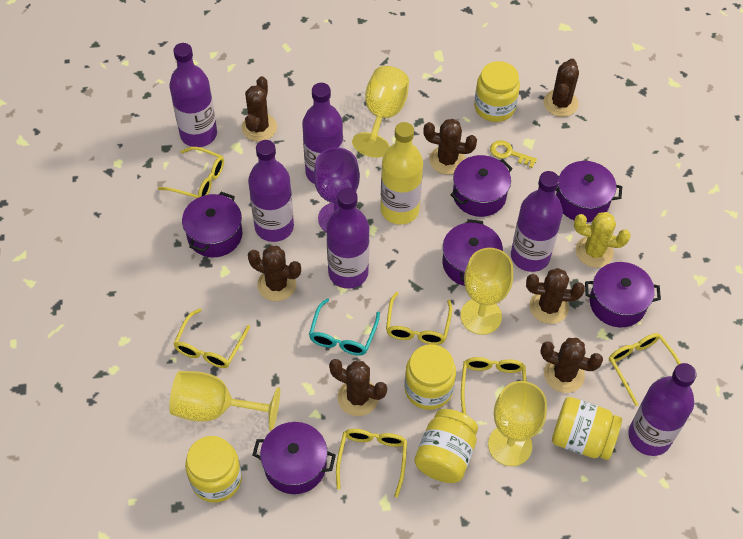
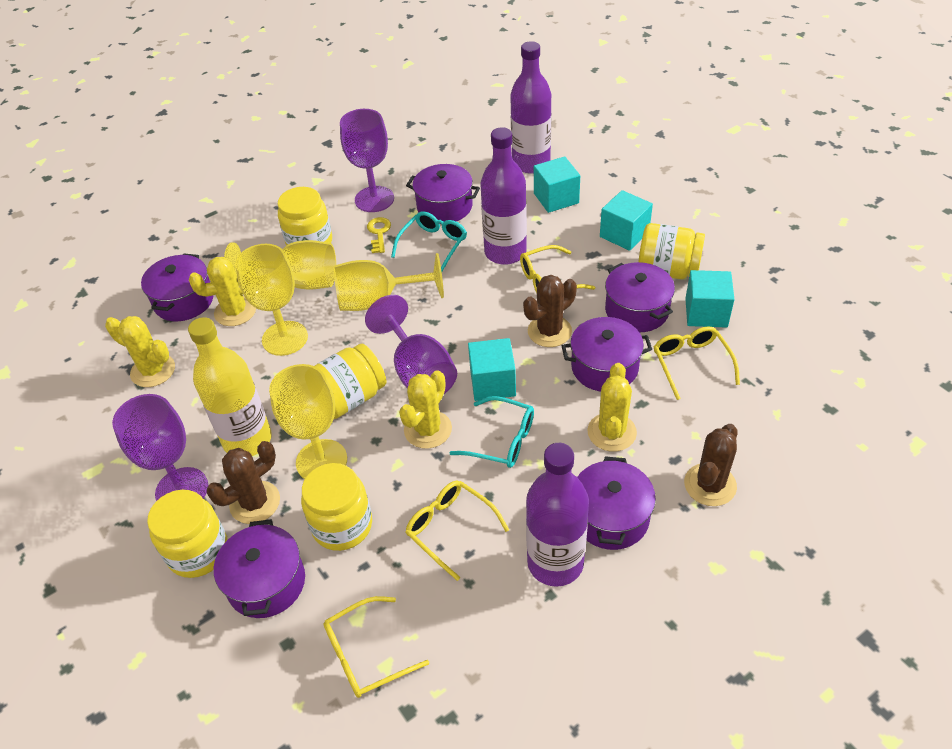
brown cactus: [241,76,277,141] [248,246,301,301] [329,359,387,416] [423,119,477,175] [526,268,585,324] [540,338,603,393] [543,59,579,117] = 7 -> [206,441,280,524] [523,275,577,347] [684,424,738,506] = 3
purple bottle: [169,43,217,147] [248,140,294,242] [302,83,343,184] [326,188,369,289] [511,171,563,272] [628,363,697,456] = 6 -> [481,127,527,265] [510,41,552,174] [526,443,589,587] = 3
purple goblet: [314,147,360,232] = 1 -> [112,394,208,501] [340,109,394,212] [365,295,457,394] = 3
turquoise cube: none = 0 -> [468,338,516,401] [534,156,580,213] [600,190,653,251] [685,270,735,328] = 4
turquoise glasses: [309,298,380,356] = 1 -> [391,211,467,271] [449,396,534,468] = 2
yellow cactus: [574,212,631,268] = 1 -> [105,316,175,387] [189,257,256,326] [399,370,452,449] [587,363,637,452] = 4
yellow glasses: [158,147,224,198] [173,308,250,368] [336,429,407,498] [386,292,452,345] [461,357,527,415] [609,333,681,406] = 6 -> [323,596,429,698] [405,481,509,581] [520,245,595,293] [654,327,740,400] = 4

